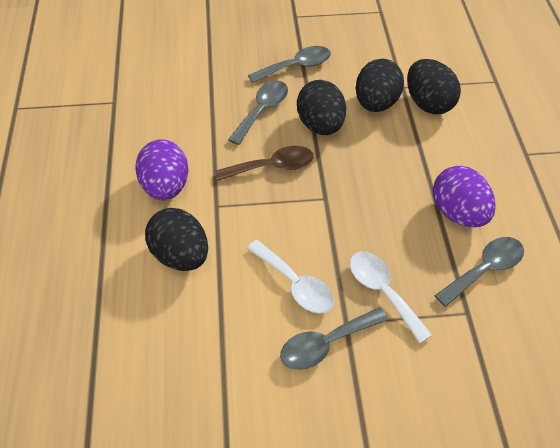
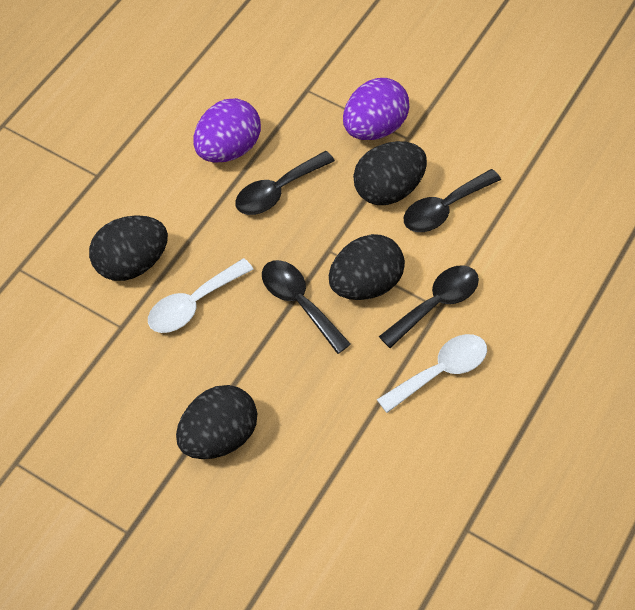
black spoon: none = 0 -> [235,151,335,215] [262,260,351,354] [379,265,479,348] [404,169,501,232] = 4
brown spoon: [215,146,313,181] = 1 -> none = 0
grey spoon: [228,81,288,145] [248,46,331,83] [280,307,388,370] [435,237,524,307] = 4 -> none = 0

